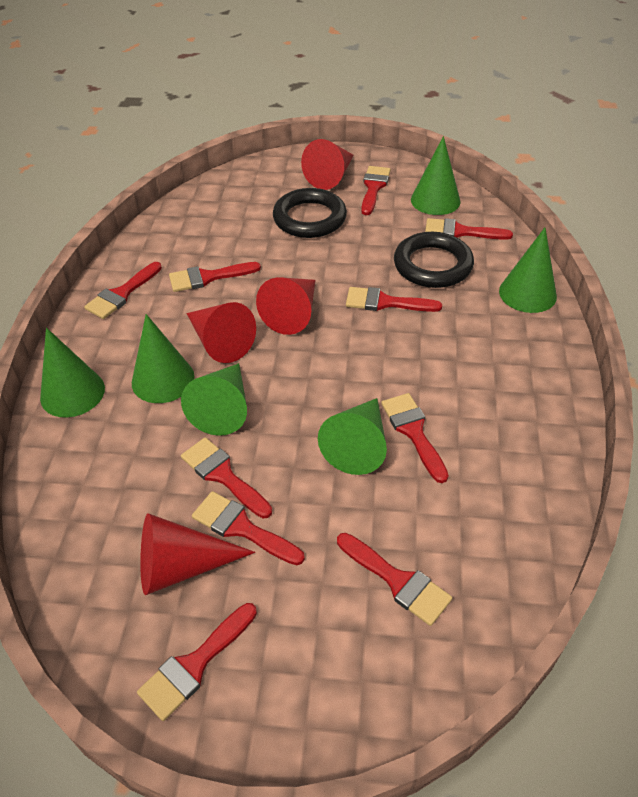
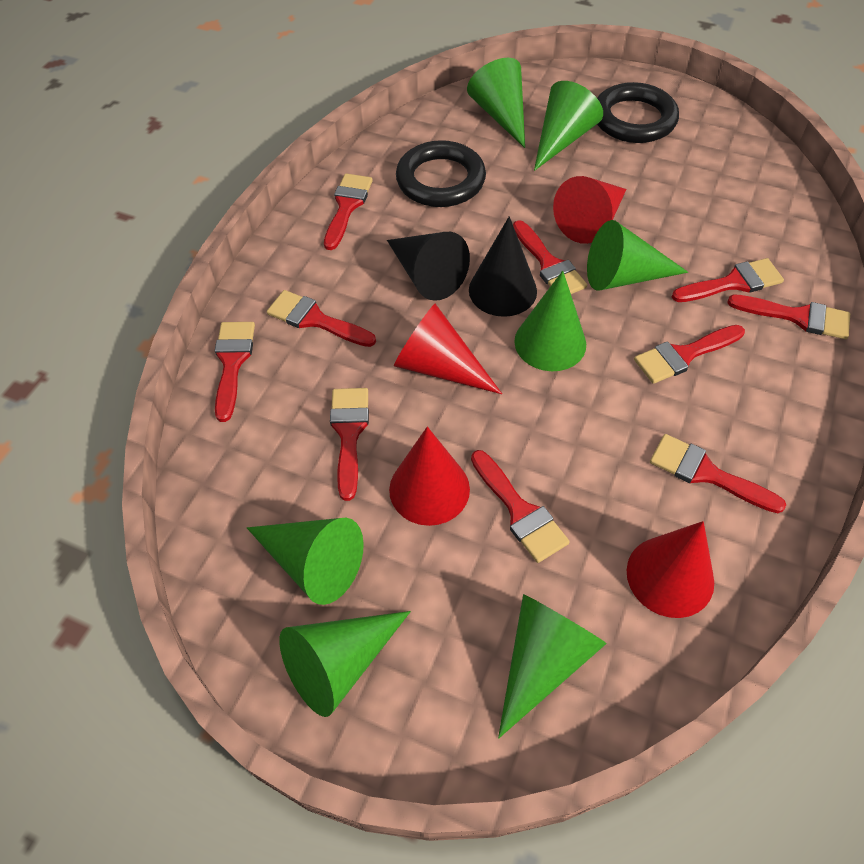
black cone: none = 0 -> [387,232,470,301] [469,216,537,317] = 2
green cone: [40,328,105,418] [132,314,195,403] [181,363,247,436] [318,398,387,475] [411,136,461,215] [499,227,557,313] = 6 -> [247,518,364,605] [279,611,411,717] [467,58,525,148] [498,594,607,738] [514,271,586,371] [534,81,603,171] [587,220,688,291] = 7

